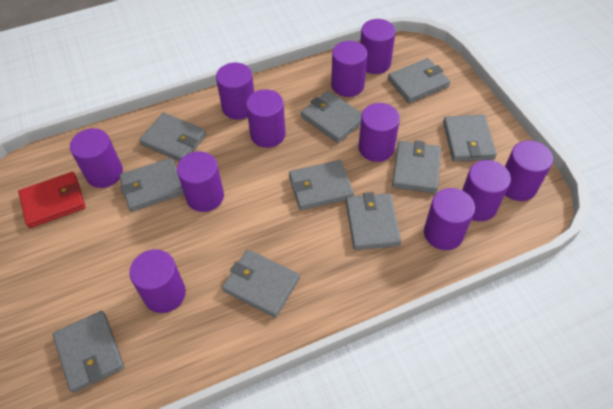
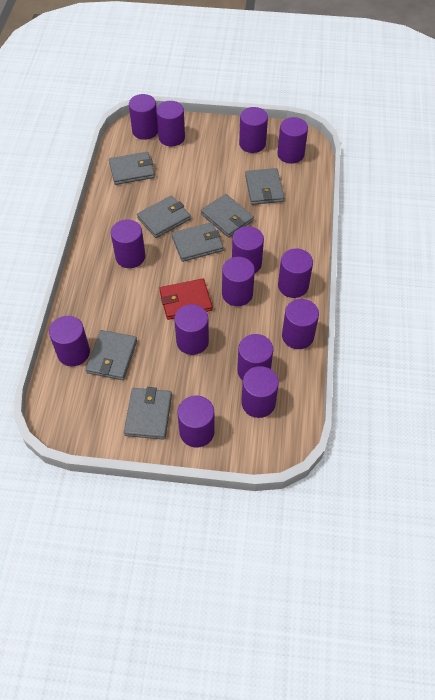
grey wallet: [52,311,124,393] [119,158,184,212] [139,112,206,161] [222,250,300,318] [289,160,354,210] [301,91,362,143] [346,192,401,250] [388,58,450,103] [392,140,441,194] [443,115,497,162] = 10 -> [86,330,137,380] [109,152,155,185] [124,387,172,440] [137,196,191,238] [172,222,223,262] [201,194,254,237] [245,168,284,205] = 7
purple cylinder: [70,128,123,188] [129,249,186,313] [177,151,224,212] [216,63,254,120] [246,89,286,148] [331,41,367,97] [359,103,400,162] [360,19,396,74] [424,188,475,250] [462,160,511,221] [505,140,553,201] = 11 -> [49,316,90,366] [111,219,145,268] [129,94,158,140] [156,101,185,147] [174,304,209,355] [177,395,215,448] [222,257,255,306] [232,226,264,273] [237,334,273,381] [239,107,268,153] [241,366,279,418] [277,117,308,164] [278,248,313,298] [282,299,319,349] = 14

